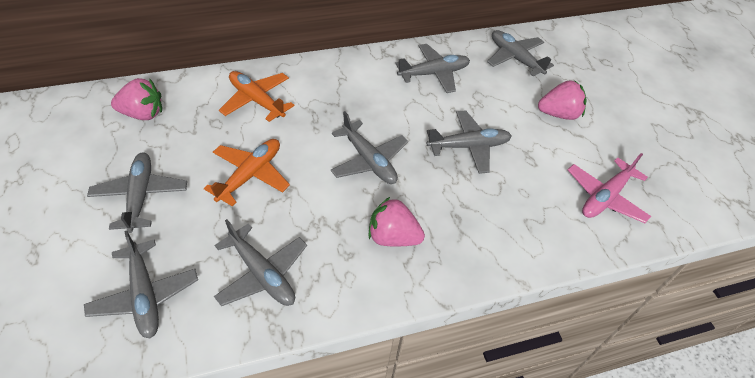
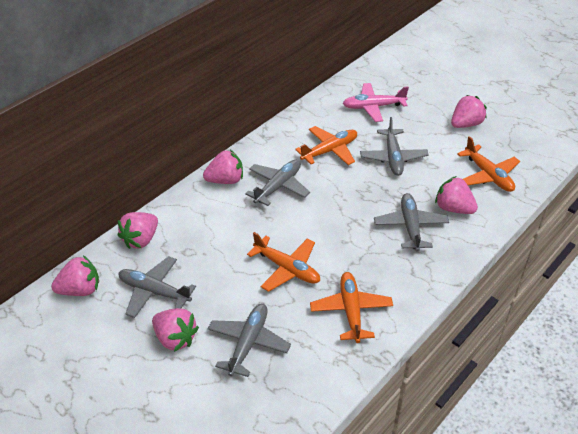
grey plane: [84,231,198,339] [87,152,187,233] [214,219,307,306] [331,111,408,184] [395,44,470,93] [427,110,511,174] [487,30,554,76] = 7 -> [119,256,196,318] [208,303,291,377] [245,160,310,206] [360,117,429,176] [374,193,449,252] = 5
orange plane: [204,139,290,207] [219,71,295,122] = 2 -> [247,232,320,292] [295,126,357,165] [310,272,393,343] [457,136,520,192] = 4
pink strawberry: [111,78,162,120] [368,197,425,246] [538,80,587,120] = 3 -> [51,255,99,296] [118,212,158,249] [152,308,199,352] [203,150,243,184] [435,176,478,214] [451,95,487,128] = 6

